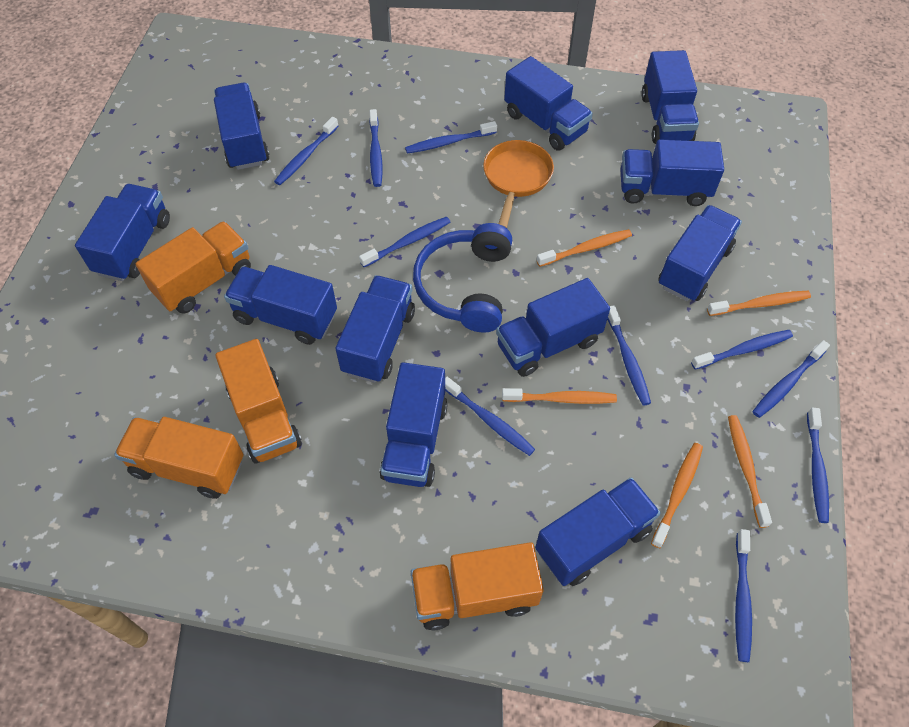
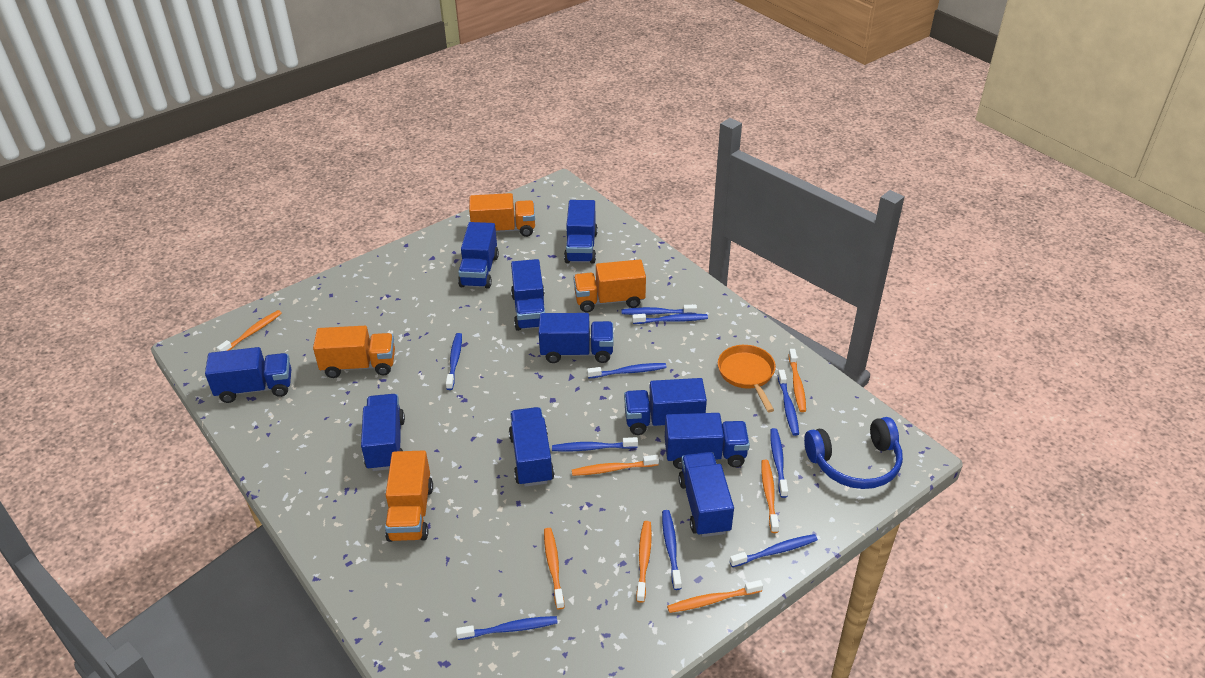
blue truck: [75,184,170,281] [214,83,270,170] [224,265,337,345] [335,275,415,383] [380,362,448,487] [496,278,610,377] [504,56,593,151] [535,477,661,586] [620,139,724,206] [641,50,699,144] [658,205,742,301] = 11 -> [205,347,291,403] [361,394,405,471] [458,222,499,289] [509,407,555,487] [511,259,545,331] [539,313,613,363] [564,200,598,264] [624,378,707,435] [665,413,750,469] [678,452,734,537] = 10
orange toothbrush: [502,388,617,404] [537,229,632,267] [651,443,703,548] [707,291,811,316] [728,415,772,528] = 5 -> [216,310,282,352] [544,528,565,610] [572,455,659,476] [636,521,652,603] [667,580,763,613] [761,460,779,533] [788,349,806,412] = 7

